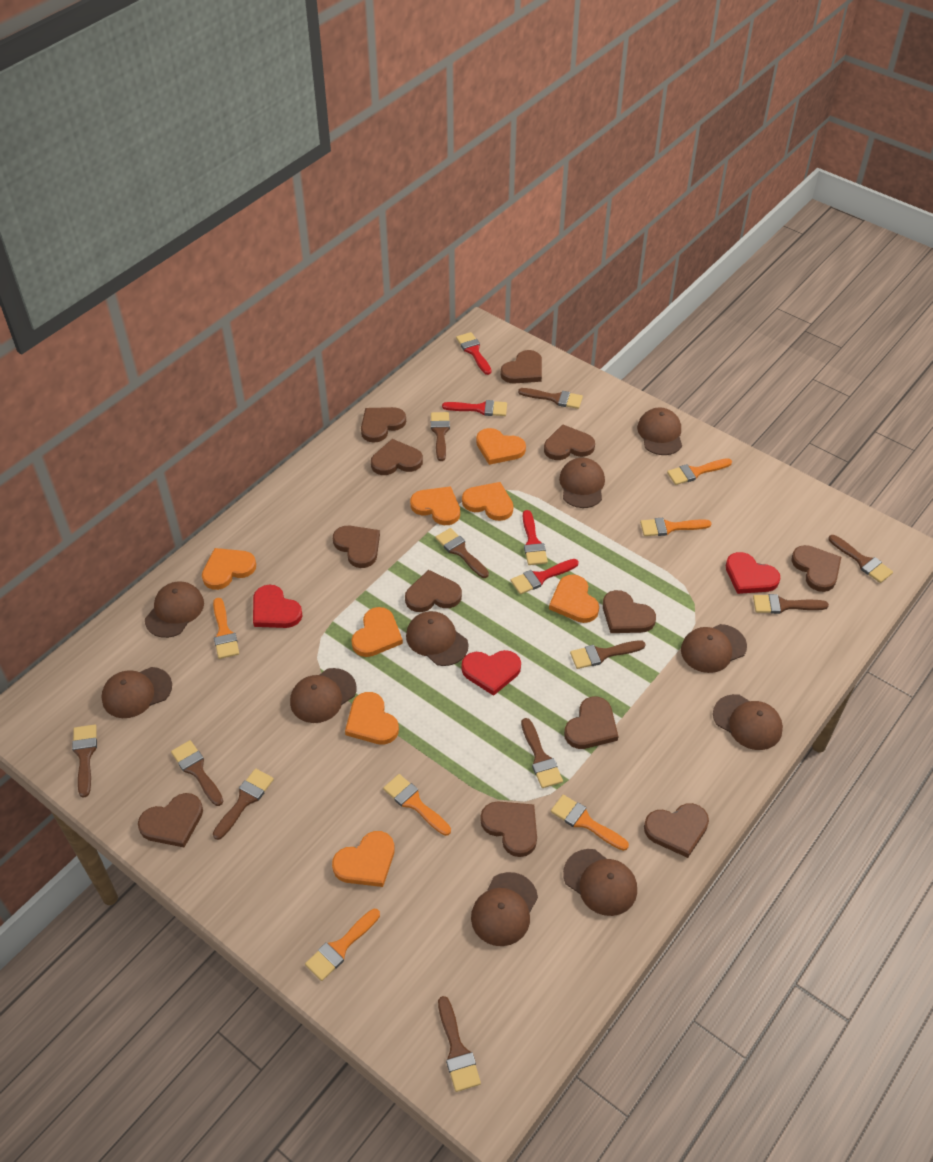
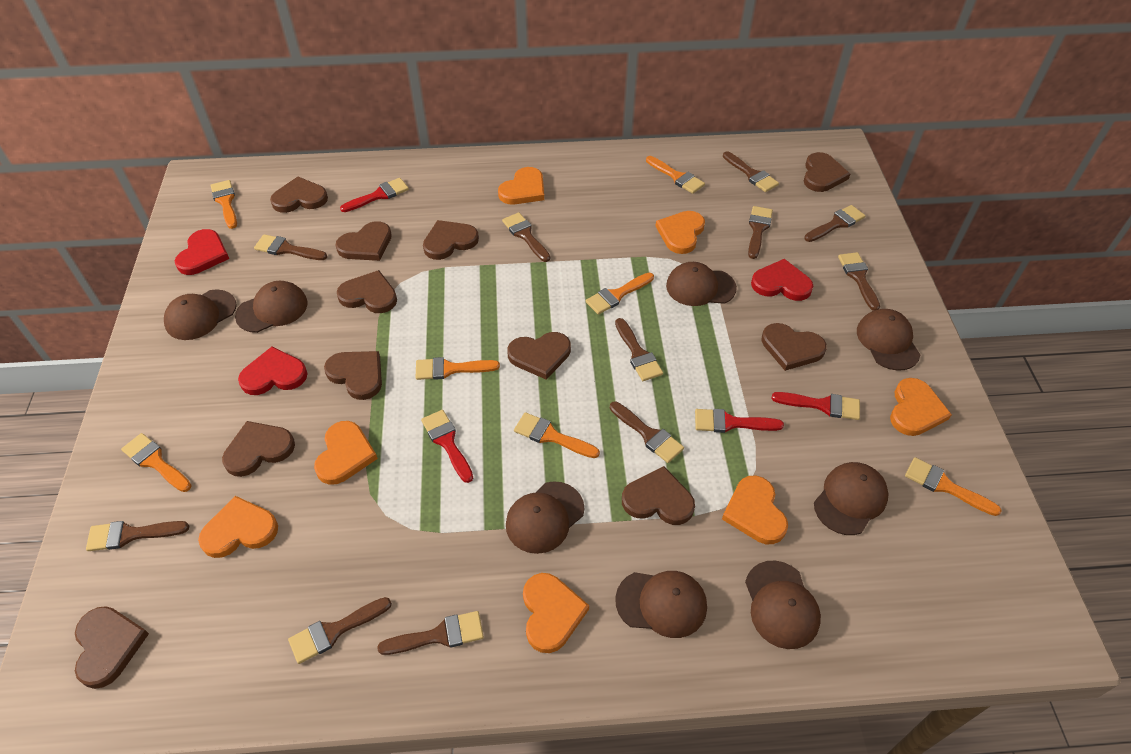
brown cap: [102,667,172,718] [145,582,204,638] [290,668,356,723] [406,611,469,666] [471,872,538,946] [559,458,605,508] [563,849,637,916] [637,407,682,455] [681,624,747,673] [713,694,783,750] = 10 -> [164,289,237,340] [235,281,308,333] [506,481,584,554] [615,571,707,638] [666,262,737,306] [745,561,821,649] [814,462,888,535] [857,309,920,371] = 8
brown heart: [138,793,203,847] [333,526,380,568] [361,407,406,443] [371,439,423,475] [405,570,462,612] [480,802,537,857] [501,350,542,384] [544,424,595,460] [564,697,619,749] [603,590,656,633] [644,803,709,858] [791,545,841,592] = 12 -> [75,606,149,689] [222,421,295,477] [270,177,328,213] [324,351,382,400] [335,221,392,261] [337,270,397,313] [423,220,479,260] [507,332,571,380] [622,466,695,525] [761,323,827,371] [804,152,850,192] = 11
orange brush: [213,598,239,659] [305,909,380,981] [383,774,451,836] [551,795,629,851] [640,518,711,536] [667,458,732,485] = 6 -> [121,433,192,492] [211,180,237,229] [416,357,500,380] [514,412,600,458] [586,273,654,315] [646,156,705,194] [905,457,1002,516] = 7
orange heart: [202,548,256,590] [332,831,395,887] [345,692,399,745] [351,607,403,657] [410,486,460,525] [462,482,513,521] [476,428,526,465] [549,574,599,623] = 8 -> [198,496,278,558] [314,421,378,485] [498,167,544,204] [523,573,589,653] [655,211,705,254] [722,476,788,544] [890,378,952,436] = 7

